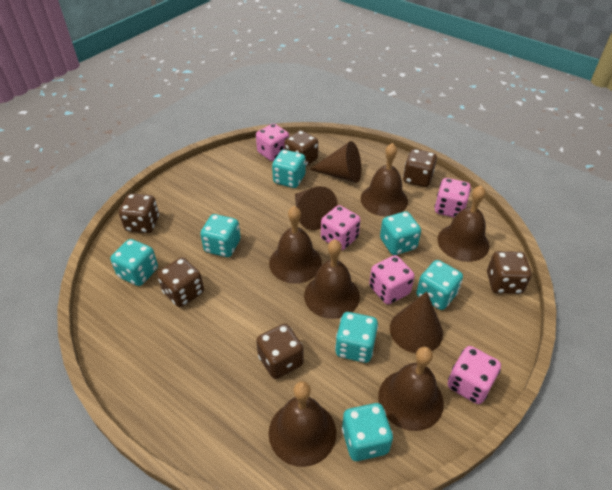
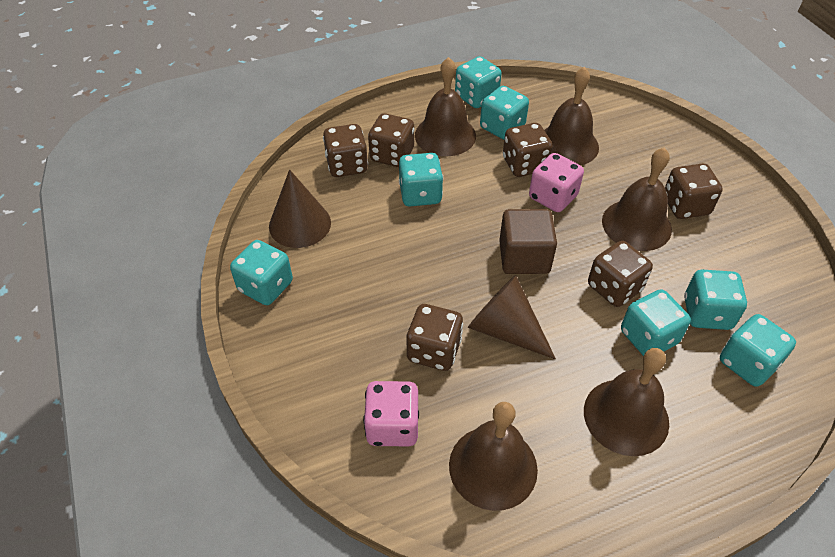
brown bell: [269,206,322,284] [269,381,336,467] [304,239,360,319] [361,143,408,216] [378,347,444,431] [438,185,490,262] = 6 -> [415,57,476,156] [449,402,538,511] [544,67,599,165] [584,348,669,456] [602,147,672,251] = 5
brown cone: [295,186,338,230] [309,141,361,183] [390,291,443,353] = 3 -> [269,169,331,248] [468,275,556,360] = 2
brown cube: none = 0 -> [499,209,557,274] = 1
pink dice: [256,124,289,161] [321,205,361,250] [369,255,415,304] [434,178,471,217] [448,346,501,404] = 5 -> [363,381,419,446] [529,153,584,212] = 2

